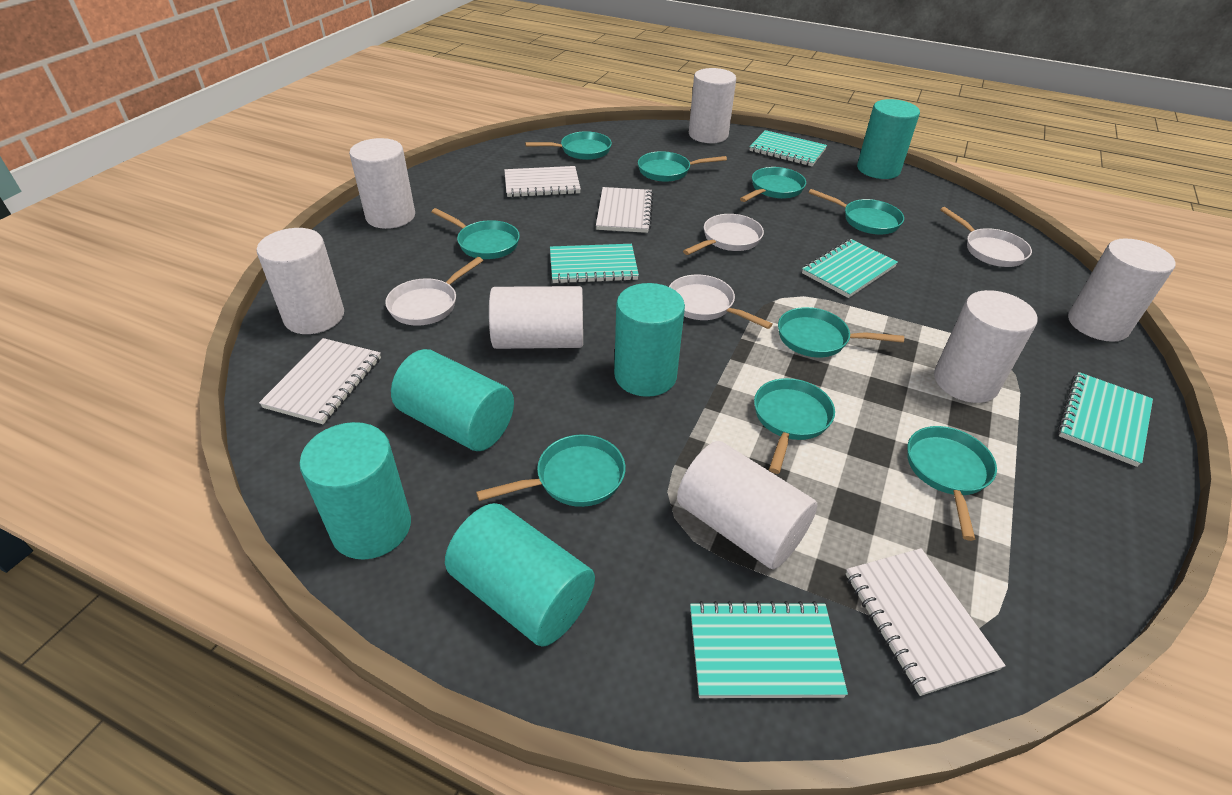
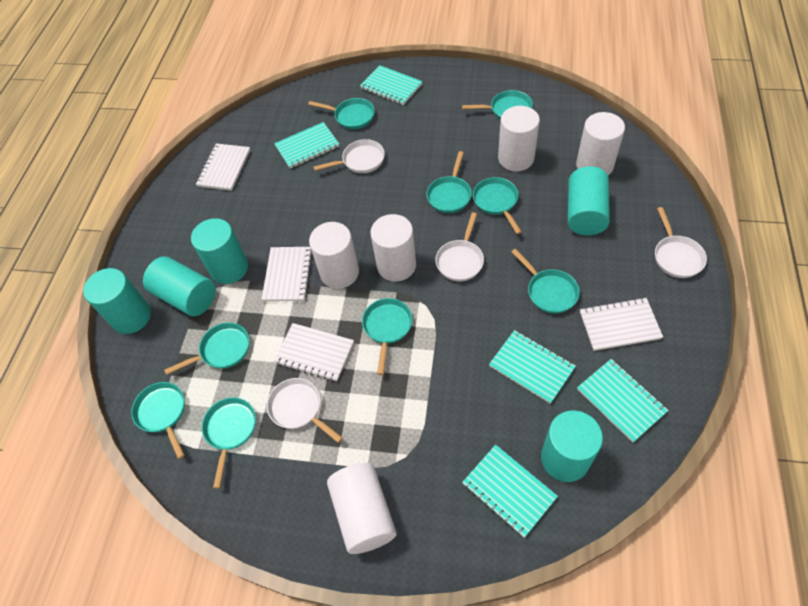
white cylinder: [257,228,344,334] [349,138,415,229] [489,286,583,349] [677,441,817,569] [689,68,736,143] [934,290,1038,403] [1068,238,1176,342] = 7 -> [309,222,359,289] [327,463,397,554] [370,214,416,282] [498,106,540,171] [576,112,625,175] = 5

